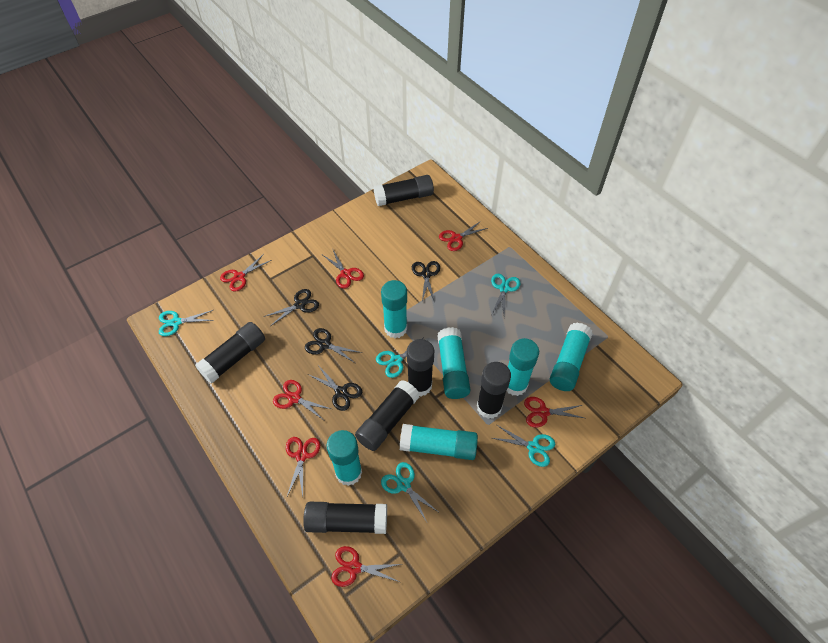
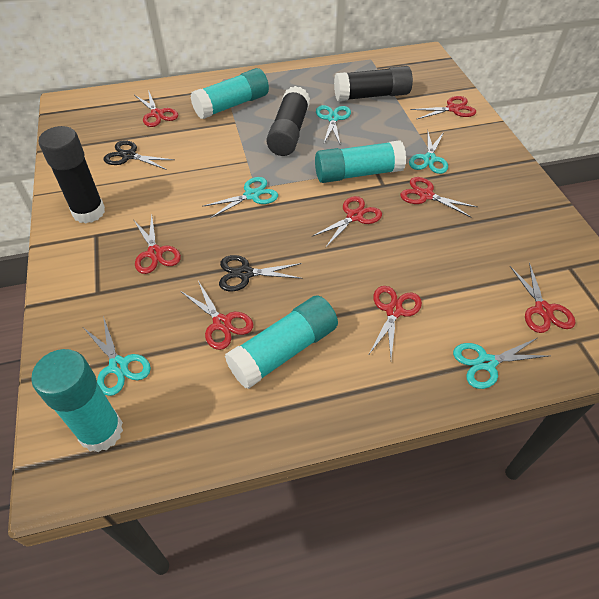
black glue stick: [195,322,265,384] [303,502,387,534] [355,380,420,451] [374,175,434,206] [407,339,434,396] [477,362,511,419] = 6 -> [39,126,105,223] [266,86,310,156] [334,66,413,101] = 3
black scissors: [264,289,319,326] [305,328,362,363] [308,365,362,411] [412,261,440,302] = 4 -> [104,140,174,170] [219,255,303,291] = 2
red scissors: [220,254,272,292] [273,380,331,421] [286,437,320,496] [323,248,364,289] [331,546,402,587] [439,221,488,251] [524,397,584,427] = 7 -> [133,215,181,274] [135,90,178,127] [180,281,253,350] [312,196,382,247] [369,286,422,359] [400,177,477,218] [411,96,476,120] [510,262,576,333] = 8
turquoise glue stick: [327,430,362,486] [381,280,407,338] [400,424,478,460] [437,327,470,399] [506,338,539,396] [550,323,593,391] = 6 -> [31,349,123,452] [191,68,269,119] [225,296,338,389] [315,140,406,183] = 4

